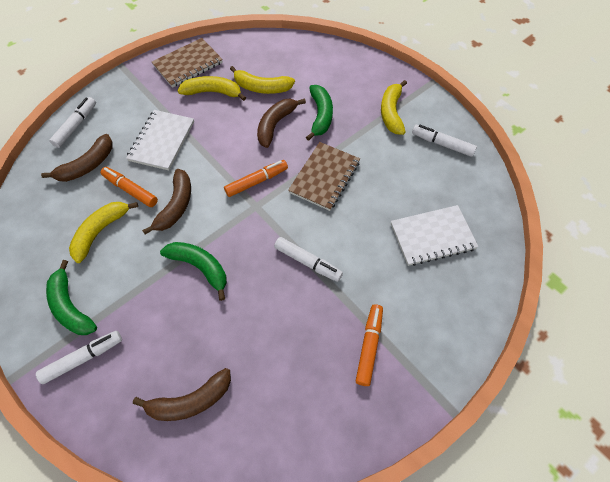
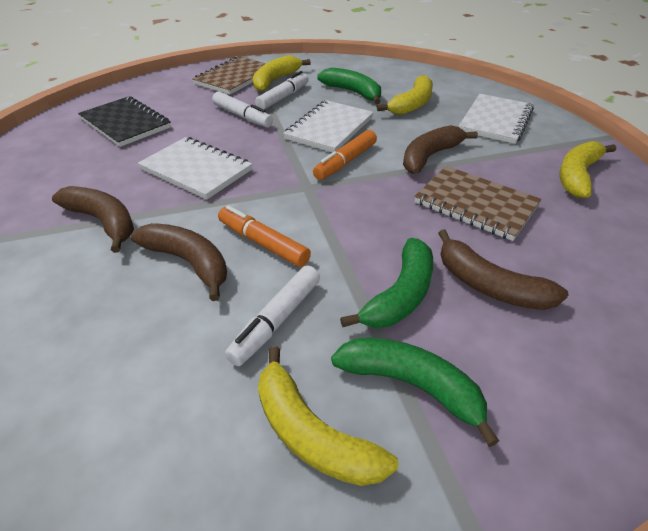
black notebook: none = 0 -> [78,96,171,147] = 1
orange marker: [100,167,158,207] [224,160,288,197] [356,304,383,386] = 3 -> [218,205,311,267] [313,130,377,180] = 2
white marker: [36,331,122,384] [49,97,96,148] [274,237,343,282] [412,125,477,157] = 4 -> [212,91,273,127] [225,266,320,366] [255,71,309,110] = 3
white notebook: [126,110,194,170] [391,205,479,266] = 2 -> [138,137,252,199] [283,100,374,152] [459,94,534,144] = 3

